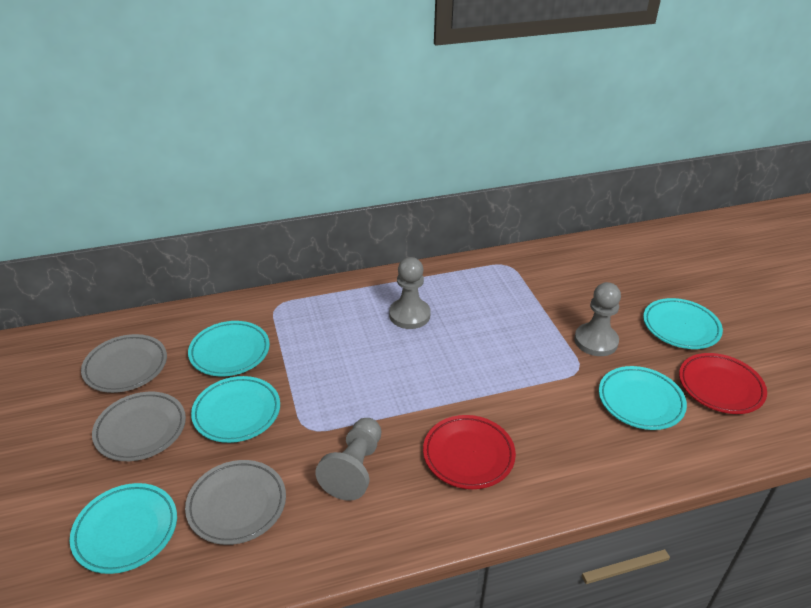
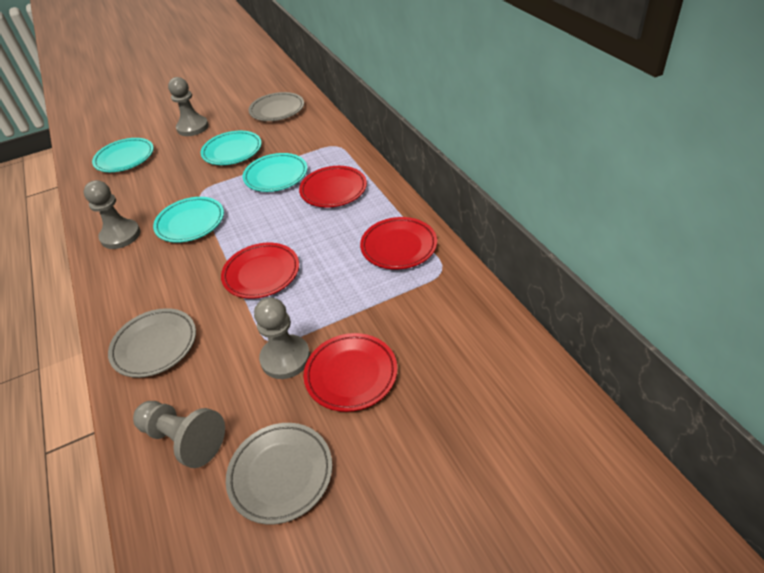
grey pawn: [316,418,381,501] [389,257,431,329] [574,282,621,356] = 3 -> [84,180,140,249] [133,401,225,468] [168,77,209,136] [254,297,310,379] = 4
red plate: [423,415,516,489] [679,353,767,414] = 2 -> [221,243,299,299] [299,166,367,208] [303,333,397,412] [360,217,437,269] = 4
turquoise plate: [70,483,177,574] [188,321,270,376] [191,376,280,443] [599,366,687,430] [643,298,723,349] = 5 -> [92,138,154,172] [153,197,224,243] [201,131,262,165] [243,153,307,192] = 4

